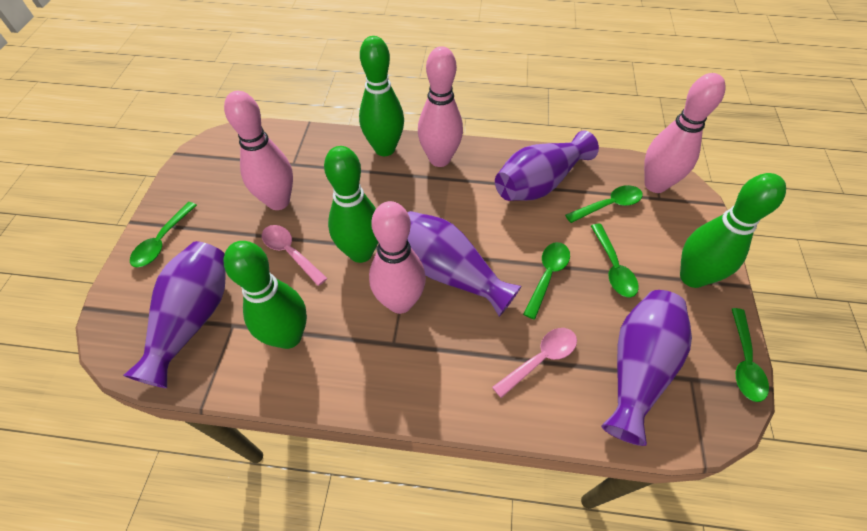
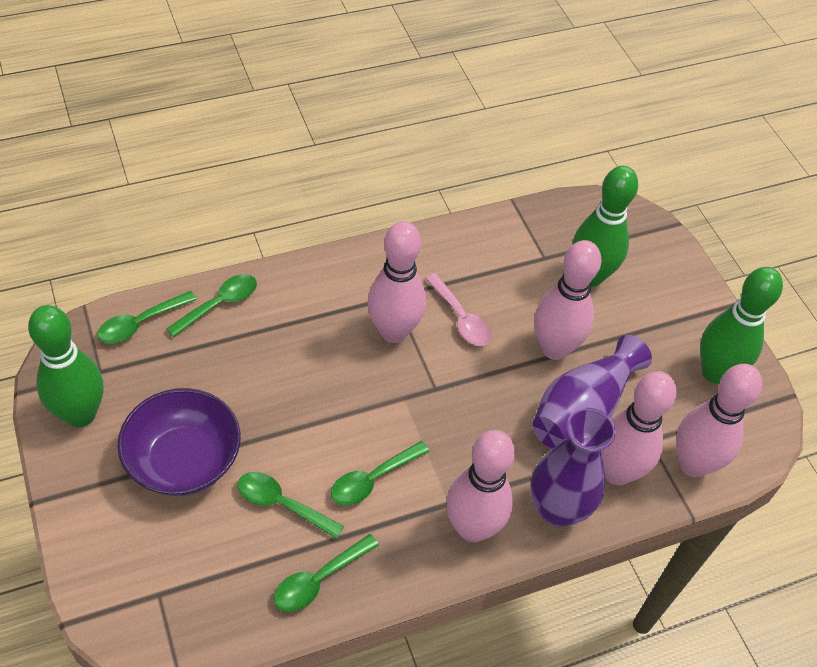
green bowling pin: [224,241,307,349] [324,146,378,263] [359,36,404,156] [680,173,786,288] = 4 -> [28,305,103,427] [572,166,638,287] [700,267,783,384] = 3
pink bowling pin: [224,91,293,210] [369,201,426,314] [418,46,463,167] [644,73,725,193] = 4 -> [368,221,426,343] [447,430,515,542] [535,240,602,360] [601,371,677,485] [676,364,762,477] = 5
pink spoon: [262,225,327,286] [492,328,577,398] = 2 -> [425,273,491,346] = 1
purple bowl: none = 0 -> [117,388,241,496] = 1
purple vase: [123,241,226,388] [408,211,521,317] [495,130,599,201] [601,290,692,446] = 4 -> [530,408,616,527] [532,335,652,449] = 2

